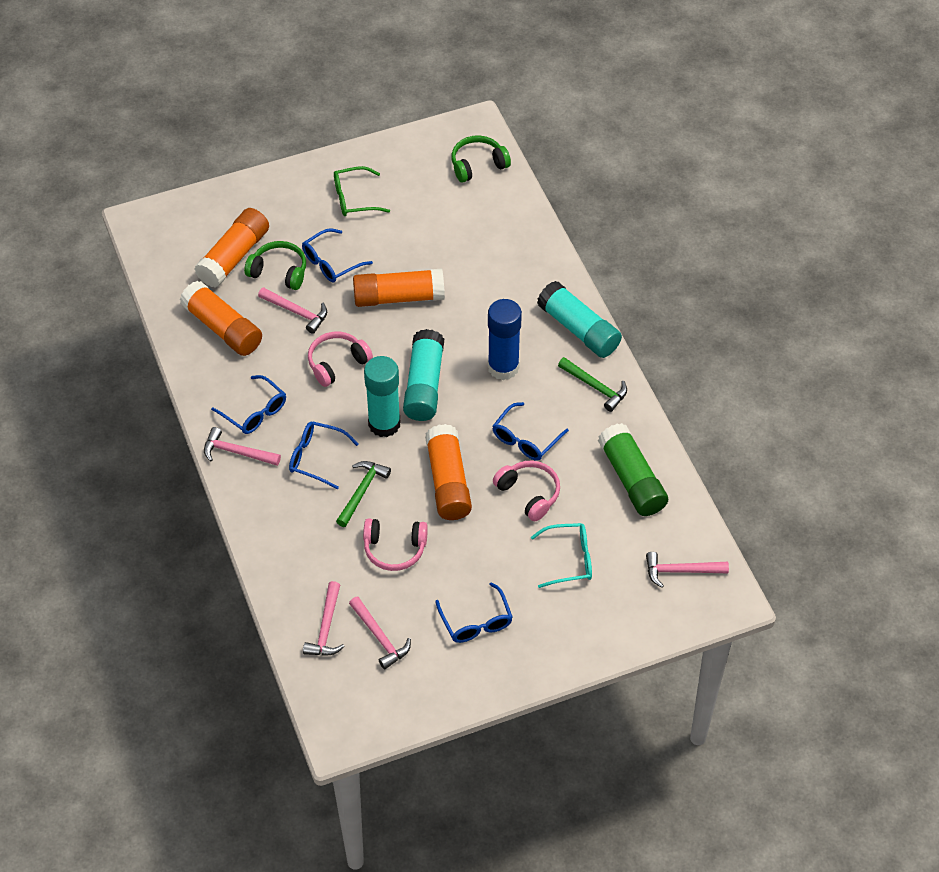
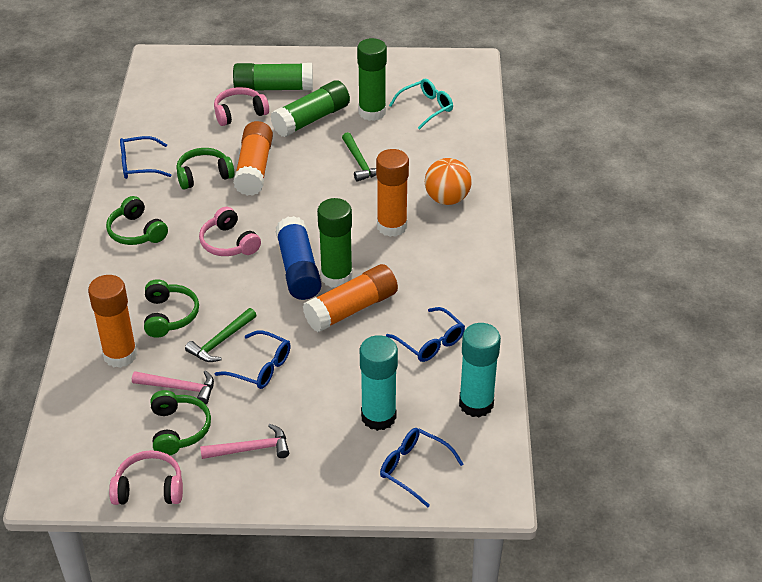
blue glasses: [211,375,286,434] [289,421,359,489] [302,228,373,282] [435,582,513,643] [492,402,569,461] = 5 -> [120,136,171,179] [214,330,291,389] [380,428,463,507] [386,307,465,362] = 4
green glasses: [334,166,390,216] = 1 -> none = 0
green glue stick: [598,423,668,516] = 1 -> [233,63,313,90] [270,80,350,137] [317,198,353,288] [357,38,387,121] = 4
green headphones: [244,241,306,290] [451,136,511,183] = 2 -> [106,196,168,245] [144,279,199,338] [151,390,211,455] [176,148,235,189] = 4
orange ball: none = 0 -> [425,158,472,205] = 1
pink hammer: [204,427,281,466] [258,287,327,334] [303,581,345,656] [349,597,411,669] [646,552,729,588] = 5 -> [132,370,214,404] [200,424,289,459] = 2
turquoise glue stick: [364,356,400,437] [403,329,444,421] [537,281,622,358] = 3 -> [360,335,398,431] [459,323,501,418] = 2

